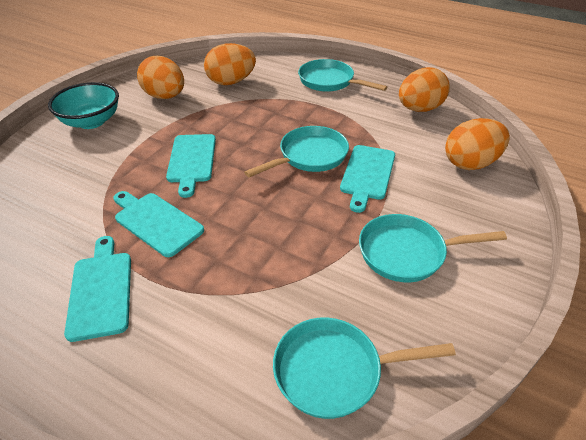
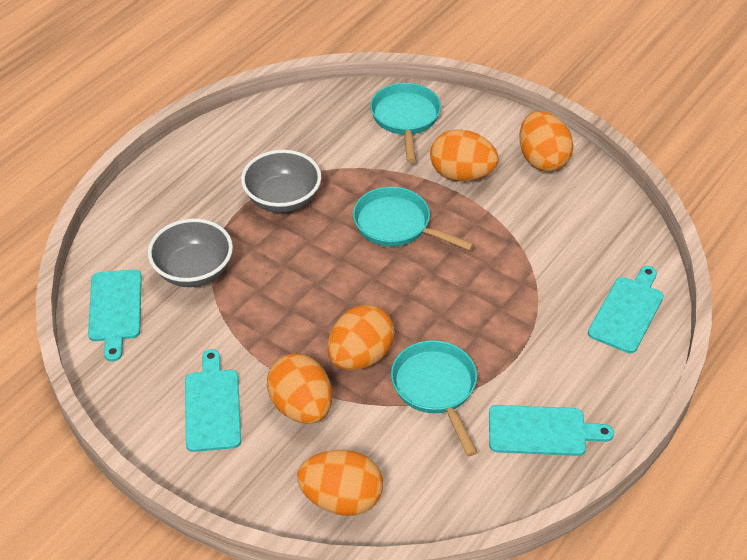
grey bowl: none = 0 -> [148,219,233,287] [241,150,321,213] = 2
orange egg: [137,56,184,99] [204,43,256,85] [399,67,450,112] [445,118,510,170] = 4 -> [267,353,332,424] [297,450,383,516] [327,305,395,370] [430,129,499,181] [519,111,573,172] = 5
turquoise bowl: [48,82,119,129] = 1 -> none = 0
turquoise pan: [244,126,349,177] [273,318,456,419] [298,59,387,92] [359,214,507,282] = 4 -> [353,187,474,251] [370,83,441,163] [391,340,478,456] = 3

